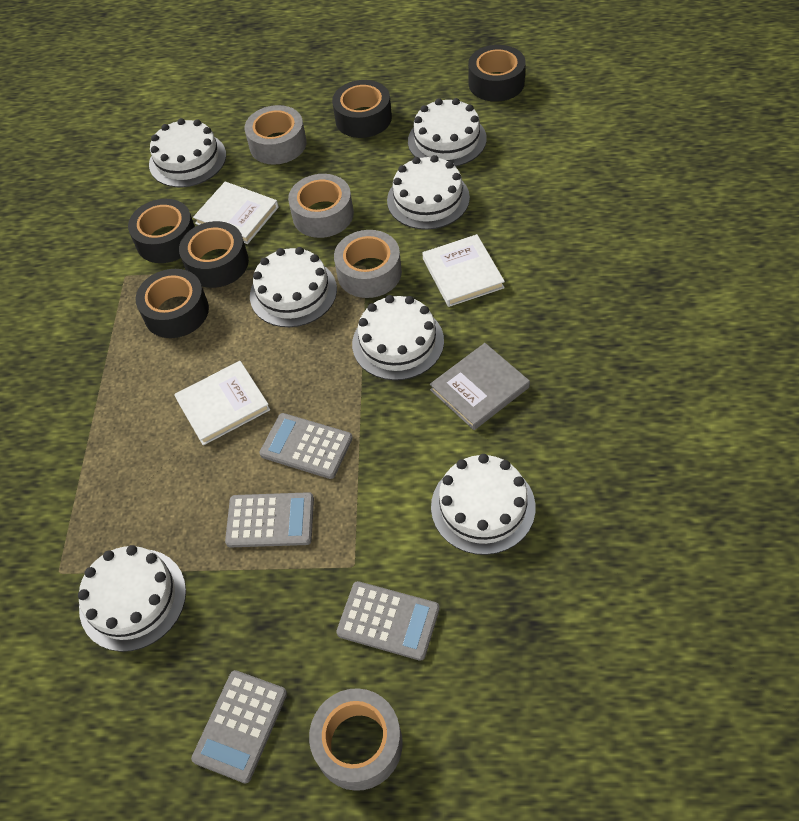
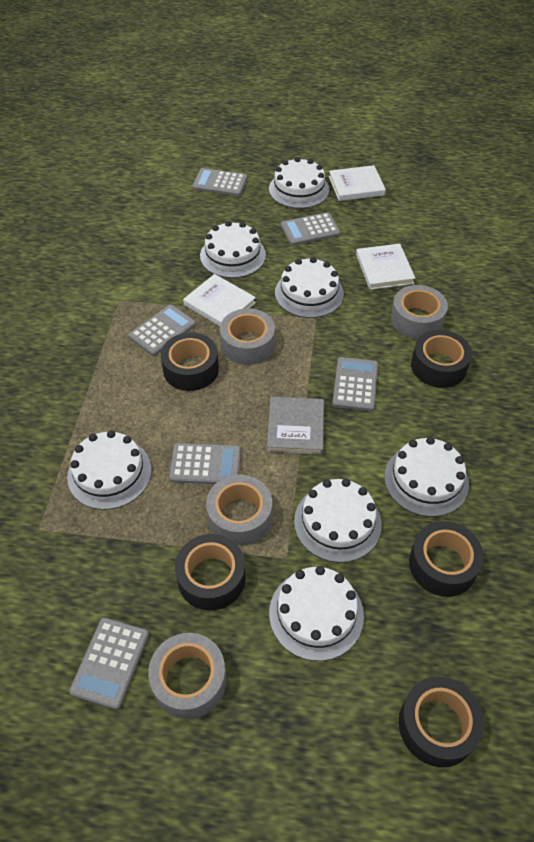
grey calculator: [191,670,287,784] [225,492,314,547] [259,413,353,479] [336,581,440,661] = 4 -> [69,617,149,710] [128,305,196,356] [169,443,241,484] [192,168,247,196] [281,212,340,246] [332,357,378,411] = 6

